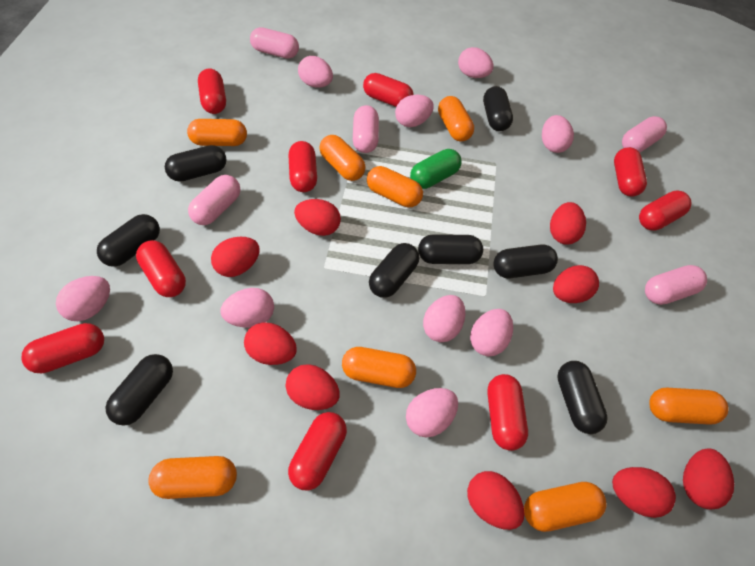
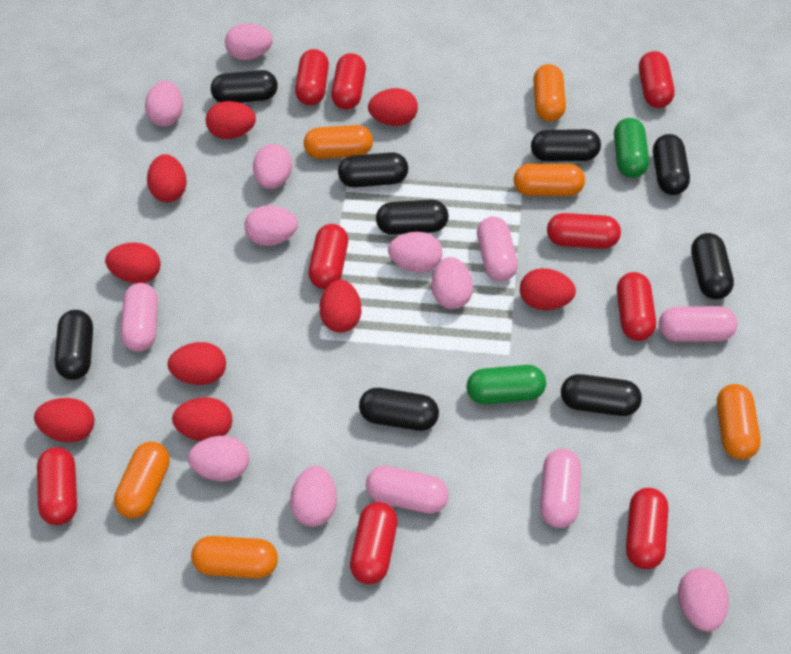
black capsule: [97,214,160,267] [105,354,173,426] [165,145,227,182] [369,243,419,298] [418,234,483,264] [483,86,513,131] [493,244,558,278] [557,361,608,434] = 8 -> [55,310,93,380] [211,70,278,103] [338,152,408,188] [359,388,439,431] [376,200,449,235] [531,129,601,162] [561,374,642,416] [653,134,690,195] [691,233,734,300] = 9
green capsule: [410,149,462,189] = 1 -> [467,365,546,404] [614,118,649,178] = 2
orange capsule: [148,456,237,499] [187,119,247,146] [319,135,366,181] [342,347,416,388] [367,166,423,207] [438,96,474,141] [524,482,607,532] [649,387,728,425] = 8 -> [114,441,170,519] [191,536,278,579] [304,125,373,159] [514,164,585,196] [533,64,566,121] [717,384,761,460] = 6

